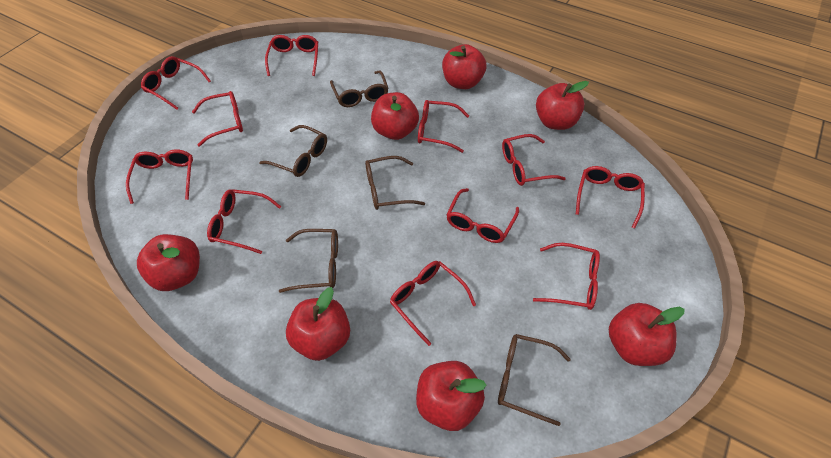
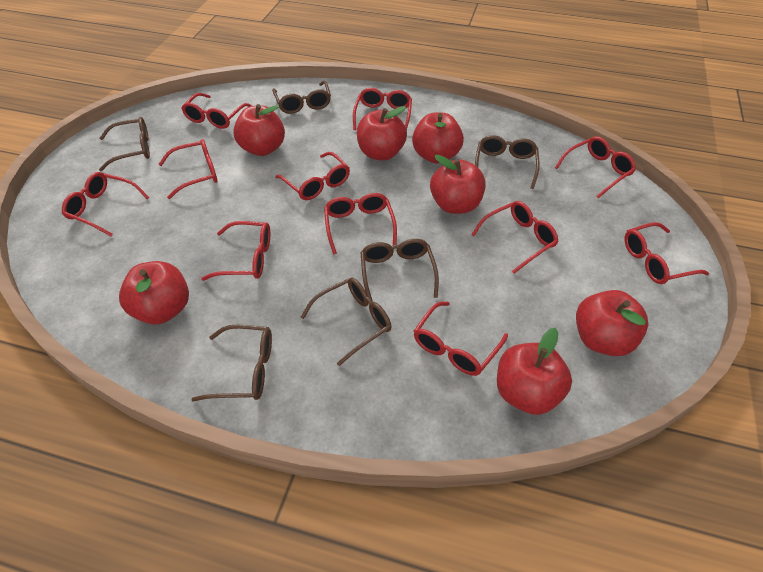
brown glasses: [259,125,327,177] [279,229,338,293] [330,71,389,107] [365,156,425,210] [498,334,571,426] = 5 -> [99,117,150,171] [191,325,272,402] [272,81,331,114] [301,278,391,366] [360,239,439,302] [475,135,540,189] = 6

